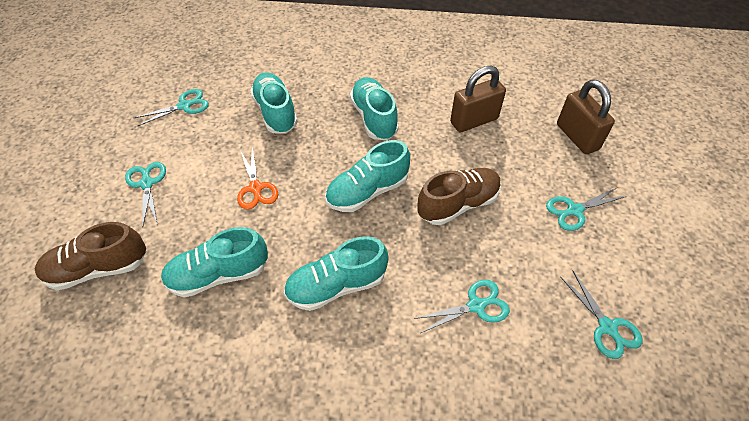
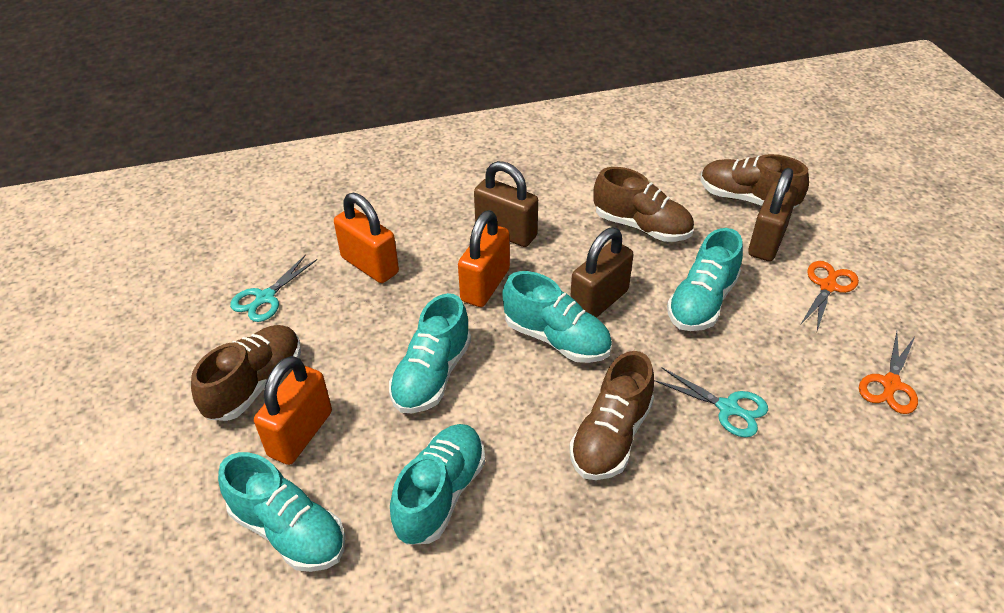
brown padlock: [450,66,506,132] [557,79,615,154] = 2 -> [474,161,538,247] [570,227,634,318] [748,168,798,261] = 3
brown shoe: [34,222,146,290] [417,168,501,225] = 2 -> [191,325,301,421] [569,351,654,480] [593,167,694,242] [701,154,809,209] = 4
orange padlock: none = 0 -> [254,356,332,465] [334,193,399,283] [458,210,510,307] = 3
orange scissors: [237,147,278,210] = 1 -> [800,261,859,331] [859,332,918,414] = 2
turquoise scissors: [125,162,166,228] [134,89,209,127] [414,280,510,333] [546,188,627,231] [560,271,642,359] = 5 -> [230,254,317,322] [654,367,768,437] = 2

